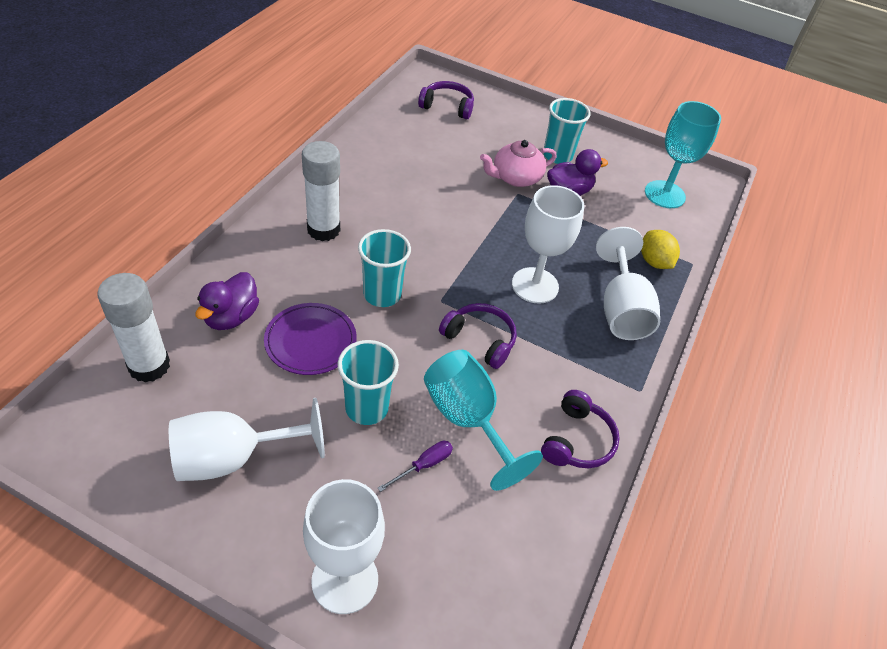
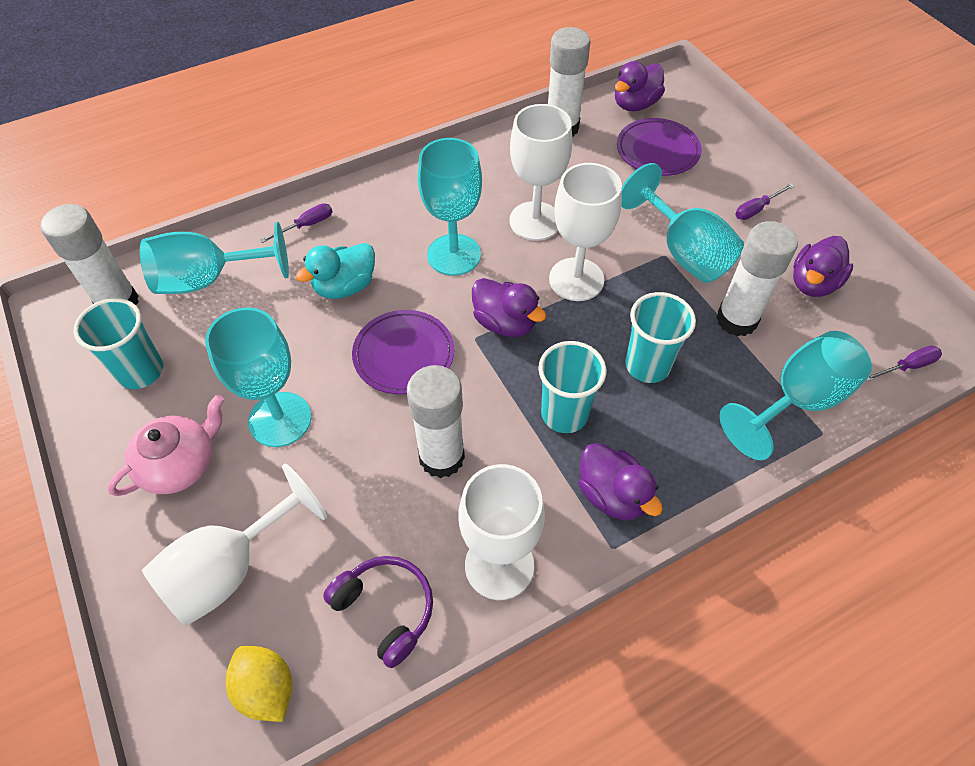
purple duck: [195,272,259,330] [547,149,608,196] = 2 -> [472,278,546,337] [578,443,663,520] [615,61,665,111] [793,236,853,297] = 4
purple headphones: [418,81,474,119] [439,303,517,369] [541,390,620,468] = 3 -> [323,556,433,668] = 1
purple plate: [264,303,357,375] = 1 -> [352,310,454,394] [617,118,702,176] = 2
purple screwdriver: [378,441,453,492] = 1 -> [260,203,332,243] [735,183,794,220] [866,345,942,381] = 3
turquoise duck: none = 0 -> [296,243,375,299] = 1
turquoise goblet: [424,350,543,491] [645,101,721,208] = 2 -> [140,222,289,294] [205,307,311,447] [418,138,482,276] [621,163,744,283] [720,331,872,460] = 5
white glue stick: [97,273,170,383] [302,141,340,241] = 2 -> [40,204,139,305] [407,365,465,478] [548,27,591,137] [716,221,798,336] = 4

